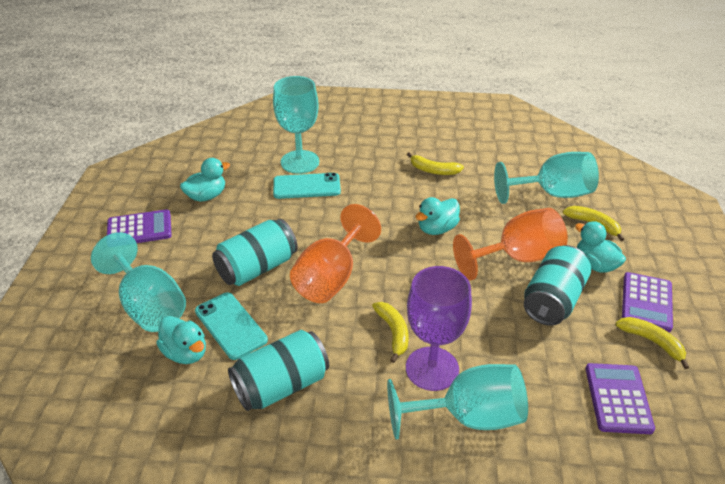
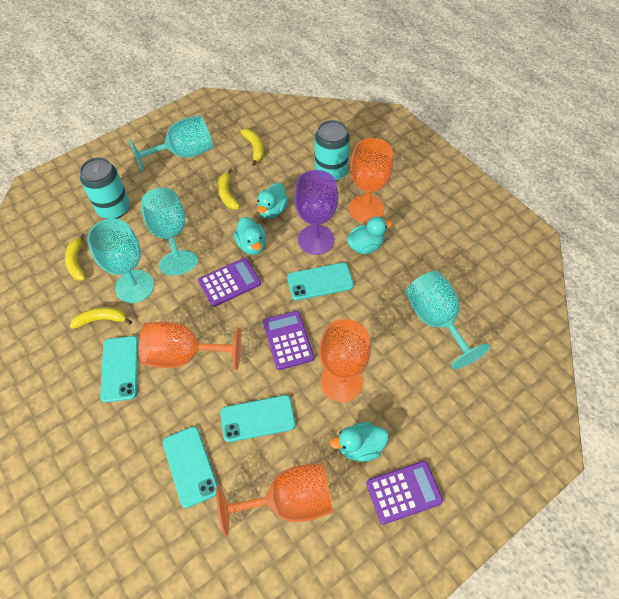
orange goblet: [290,204,381,303] [453,208,568,281] = 2 -> [138,321,241,370] [216,463,333,537] [319,319,371,402] [349,138,393,223] = 4
turquoise can: [212,219,298,286] [228,330,329,411] [524,245,591,326] = 3 -> [80,157,130,219] [315,120,350,181] = 2
turquoise phone: [195,292,268,360] [273,173,341,199] = 2 -> [100,336,138,403] [163,426,217,508] [220,395,296,442] [287,263,354,300] = 4

